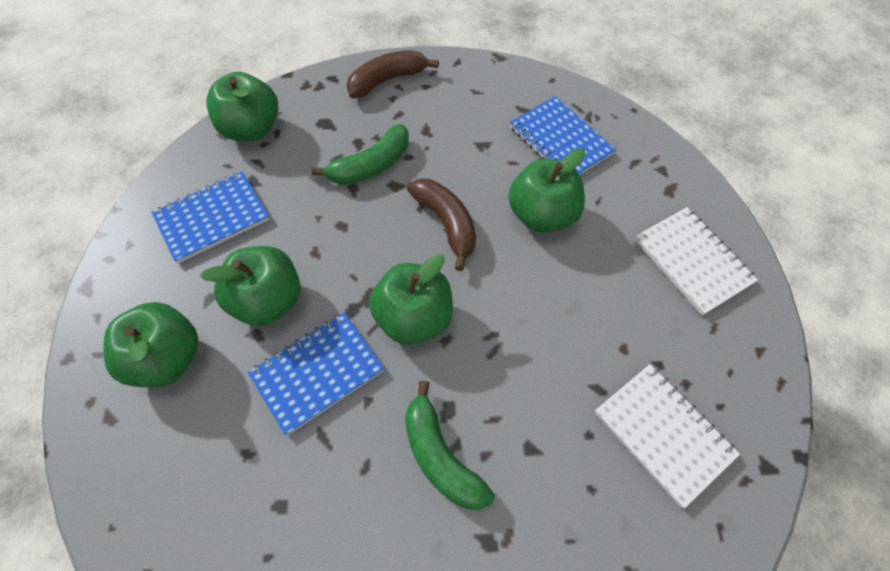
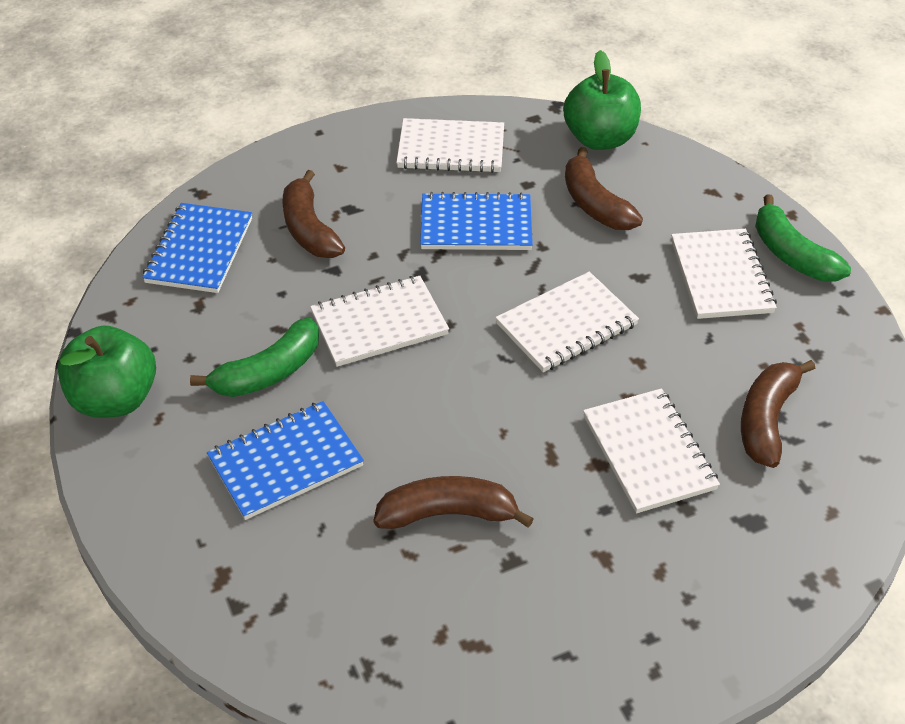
brown banana: [347,50,439,98] [407,179,476,271] = 2 -> [283,170,345,258] [373,476,534,529] [565,147,643,230] [741,360,816,468] = 4
green apple: [103,302,199,387] [200,246,301,326] [206,72,278,141] [369,254,453,345] [508,148,585,233] = 5 -> [58,325,156,418] [563,50,641,150] = 2
white notebook: [595,364,740,508] [635,207,758,316] = 2 -> [310,276,449,367] [396,118,504,173] [495,271,639,372] [583,388,720,513] [671,229,777,319] = 5

